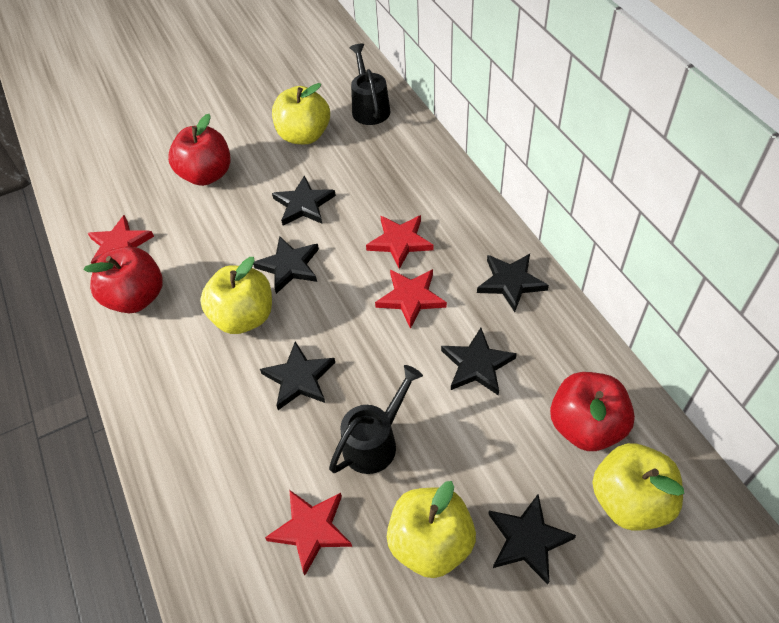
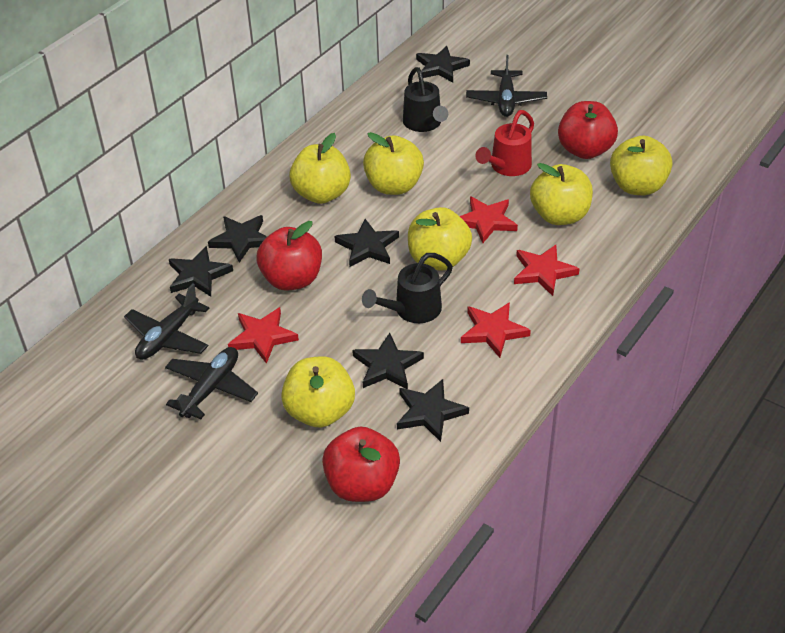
black plane: none = 0 -> [124,283,210,360] [165,347,258,419] [466,55,547,117] = 3
red watering can: none = 0 -> [475,110,534,176] = 1
yellow apple: [200,257,272,334] [272,83,330,144] [387,481,476,578] [592,443,684,531] = 4 -> [281,356,355,428] [289,133,351,204] [363,132,424,195] [408,207,472,271] [530,163,593,225] [610,136,672,195] = 6

